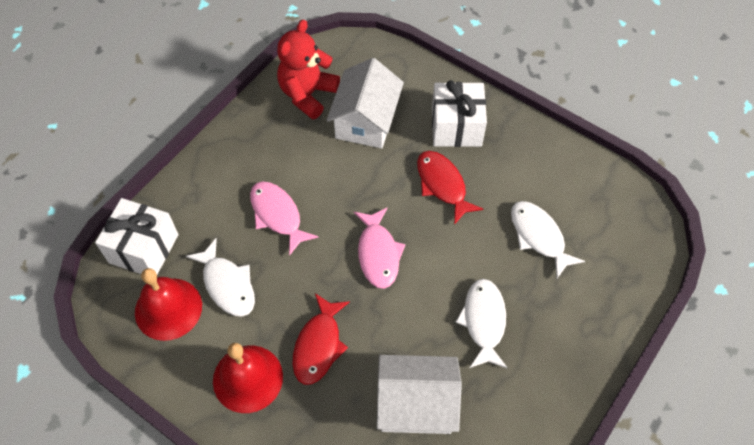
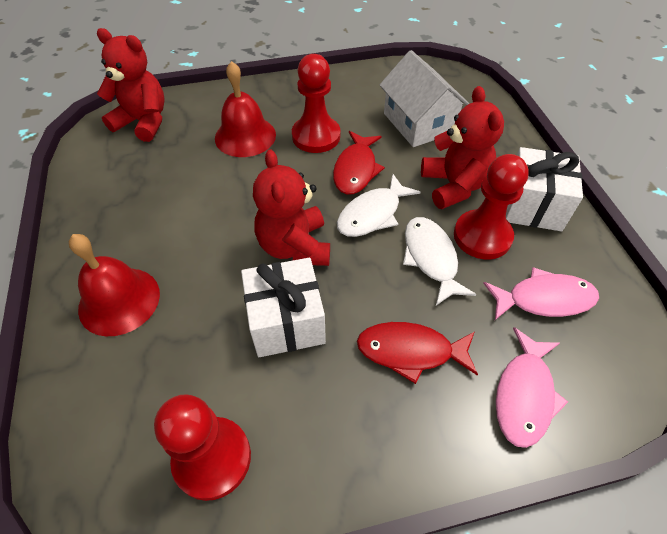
red pawn: none = 0 -> [154,394,251,501] [292,54,340,153] [454,154,529,259] = 3
red teddy bear: [277,19,340,120] = 1 -> [97,28,165,142] [253,149,330,266] [421,86,504,209] = 3
white fish: [186,238,255,317] [456,279,507,368] [511,201,585,278] = 3 -> [337,174,420,237] [403,217,476,305] = 2
white house: [327,58,404,149] [377,355,462,434] = 2 -> [379,50,470,147] = 1

